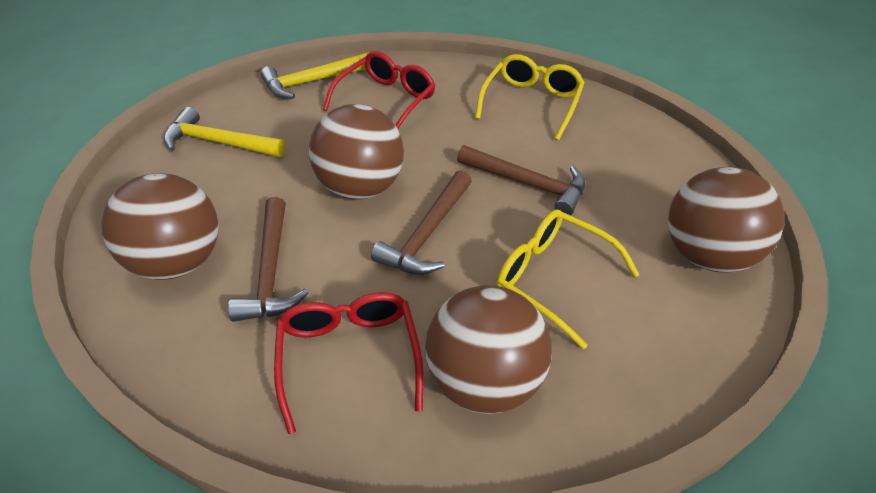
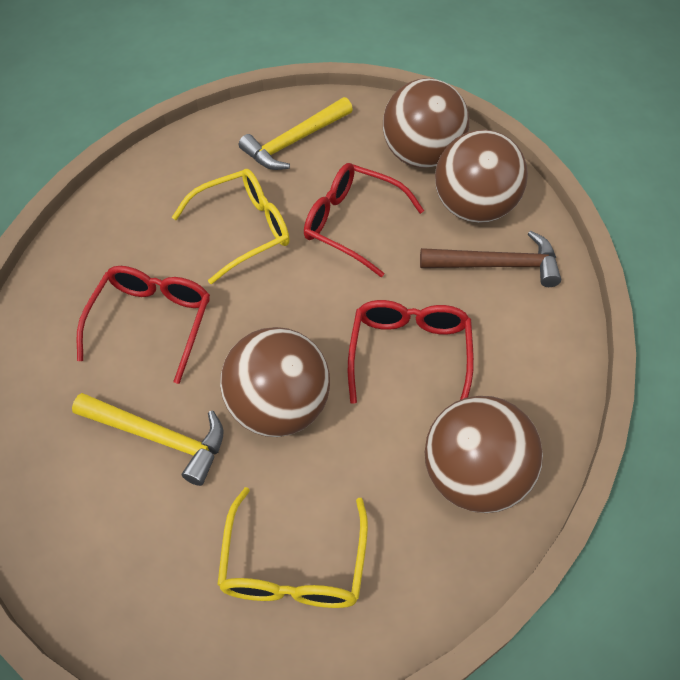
brown hammer: [228,197,308,322] [371,170,472,275] [457,145,585,215] = 3 -> [420,231,561,287] = 1
red glasses: [274,292,424,434] [323,51,436,128] = 2 -> [77,266,210,384] [304,163,424,277] [348,300,474,404] = 3

